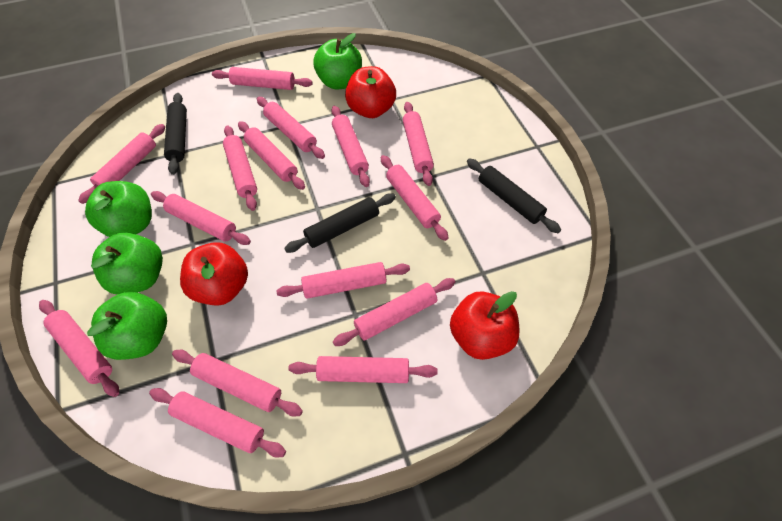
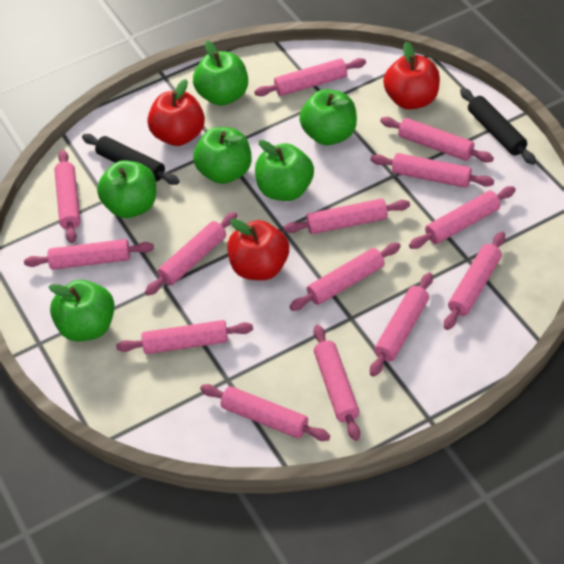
black rolling pin: [164,93,187,175] [284,194,396,253] [467,158,561,233] = 3 -> [82,134,179,185] [460,88,536,165] = 2
green apple: [85,181,152,237] [87,292,167,360] [91,233,163,295] [313,33,362,89] = 4 -> [48,280,114,342] [97,160,156,218] [193,41,248,106] [193,127,252,184] [255,140,314,201] [299,89,357,145] = 6
pink rolling pin: [39,300,119,397] [78,124,165,204] [149,388,286,457] [151,191,251,245] [172,350,303,416] [212,67,313,90] [223,126,257,211] [238,121,305,190] [257,97,325,159] [276,262,410,299] [289,356,438,383] [331,106,370,187] [333,278,455,346] [381,155,449,241] [403,102,434,186] = 15 -> [24,239,154,270] [54,150,80,243] [116,320,253,354] [145,212,238,296] [200,384,330,441] [254,58,366,96] [283,198,410,234] [289,243,401,311] [313,325,360,441] [370,153,494,188] [370,273,433,377] [380,117,494,163] [409,186,516,249] [444,232,505,330] = 14

